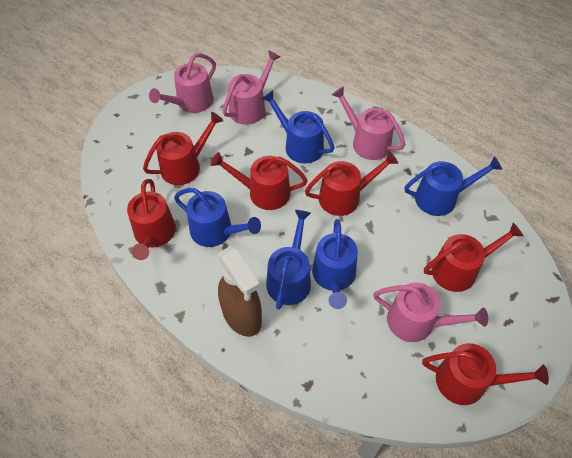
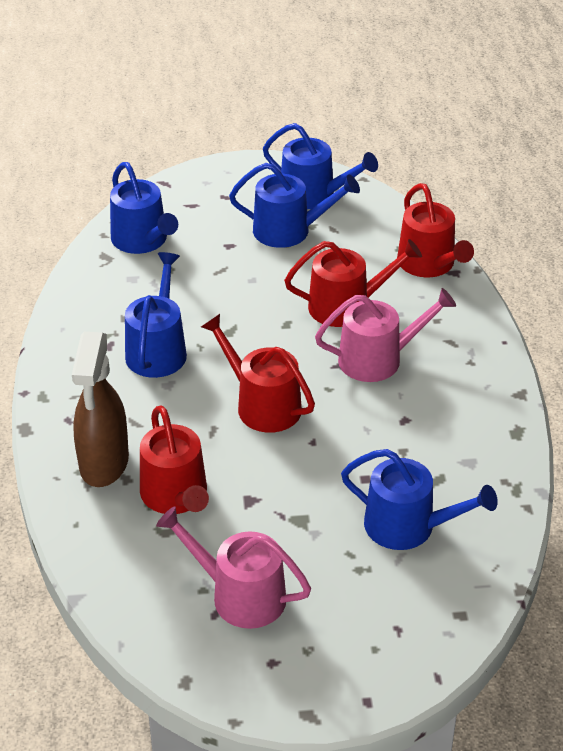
pink watering can: [149,53,216,113] [222,50,280,125] [332,87,405,160] [373,283,488,342] = 4 -> [156,506,311,629] [315,288,456,382] = 2
red watering can: [127,179,176,260] [143,112,223,185] [211,152,308,210] [305,151,398,216] [422,343,549,405] [424,222,524,292] = 6 -> [140,405,209,514] [201,314,315,433] [284,239,422,327] [397,183,474,277] = 4

